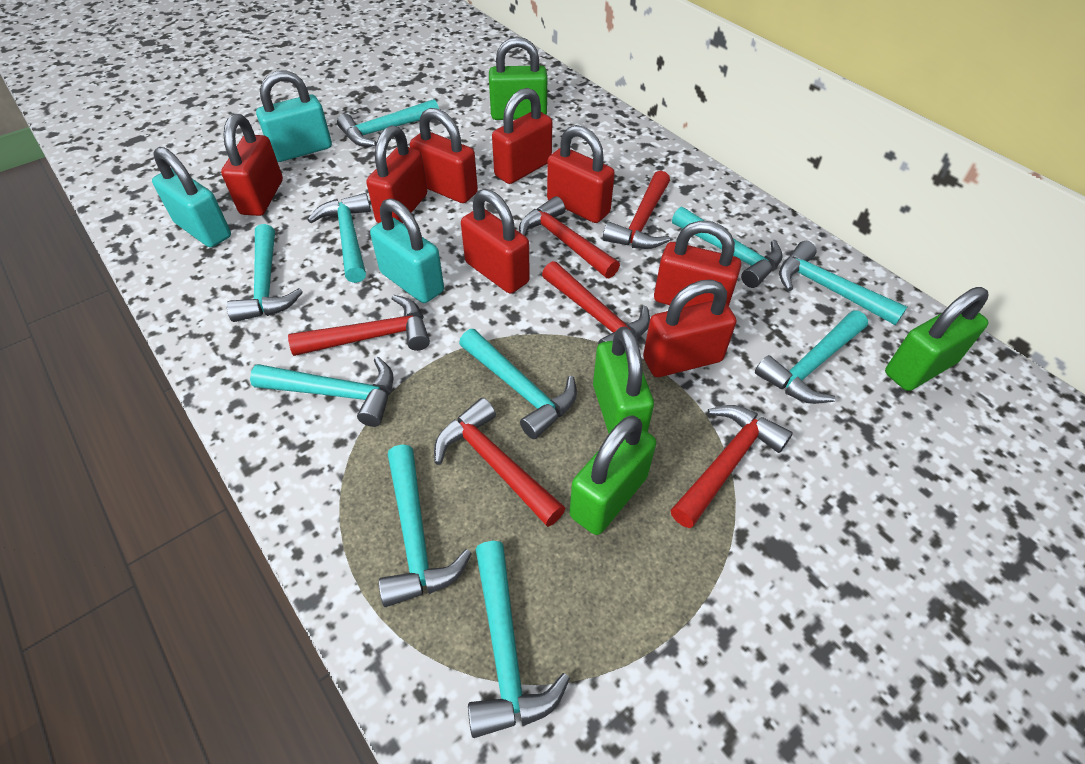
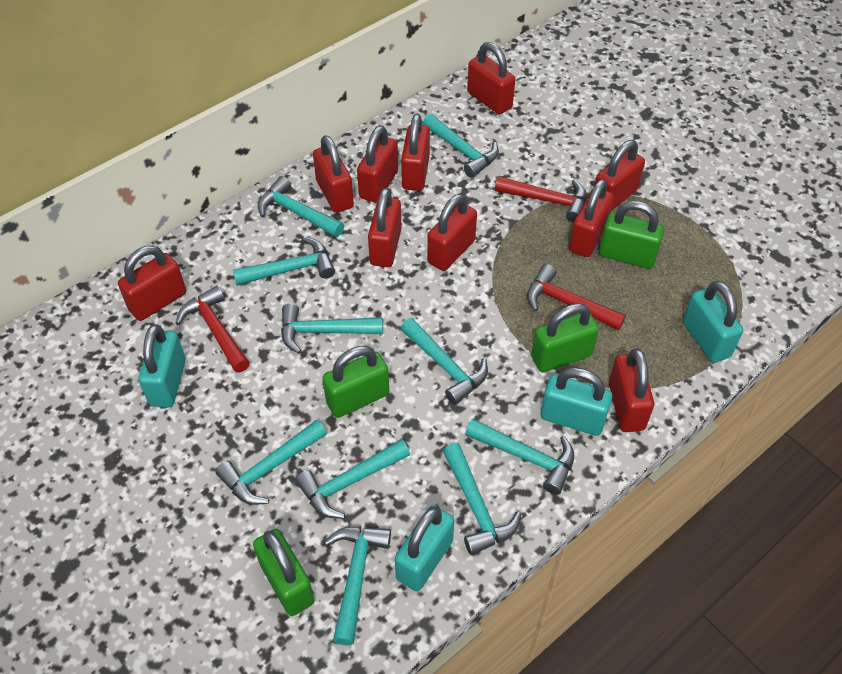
red hammer: [288,295,430,356] [434,398,565,527] [519,196,620,279] [542,261,650,345] [603,171,670,249] [671,405,793,528] = 6 -> [176,286,250,373] [495,176,587,223] [527,264,626,330] = 3
red padlock: [221,114,283,216] [366,125,427,223] [410,108,478,203] [461,189,530,294] [492,88,552,184] [547,125,615,223] [643,280,736,377] [654,221,741,307] = 8 -> [118,246,186,321] [313,135,354,213] [357,125,398,203] [368,188,402,267] [401,114,430,191] [427,194,477,271] [467,42,515,114] [569,179,614,257] [594,140,645,211] [609,348,654,432] = 10
turquoise padlock: [152,147,231,247] [256,70,332,162] [370,198,444,303] = 3 -> [138,324,186,407] [395,505,454,591] [541,368,612,436] [683,281,743,363] = 4

